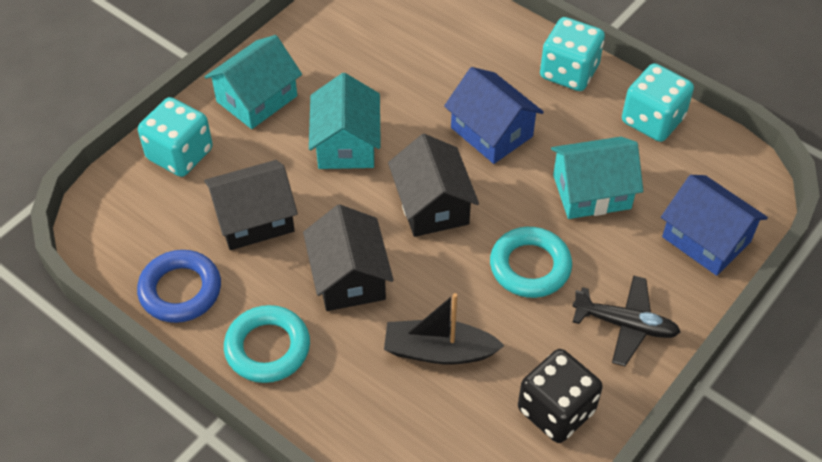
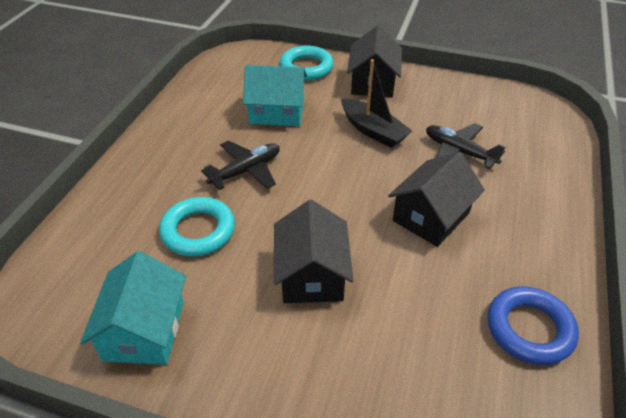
black dice: [518,349,603,443] = 1 -> none = 0
black plane: [572,275,680,366] = 1 -> [201,140,280,190] [426,123,505,169] = 2
blue house: [444,67,544,164] [661,175,768,276] = 2 -> none = 0
turquoise dice: [138,97,213,177] [540,17,605,91] [622,63,694,142] = 3 -> none = 0
turquoise house: [205,35,302,129] [309,73,381,169] [551,137,643,219] = 3 -> [80,251,186,365] [243,65,307,126] = 2

